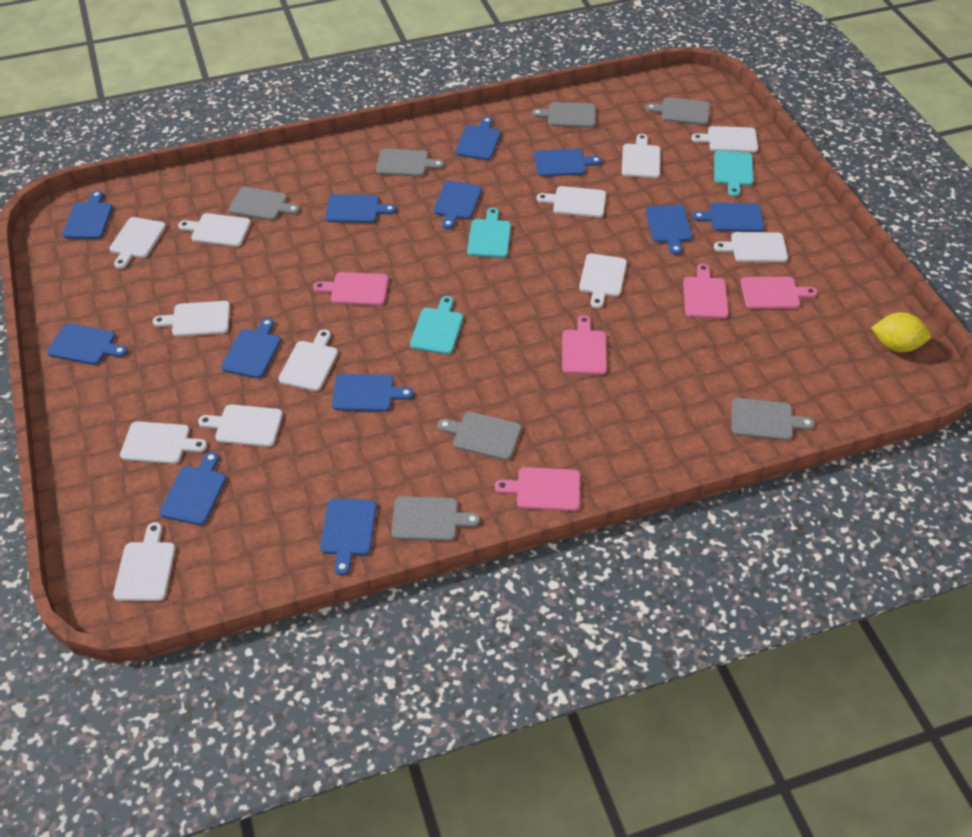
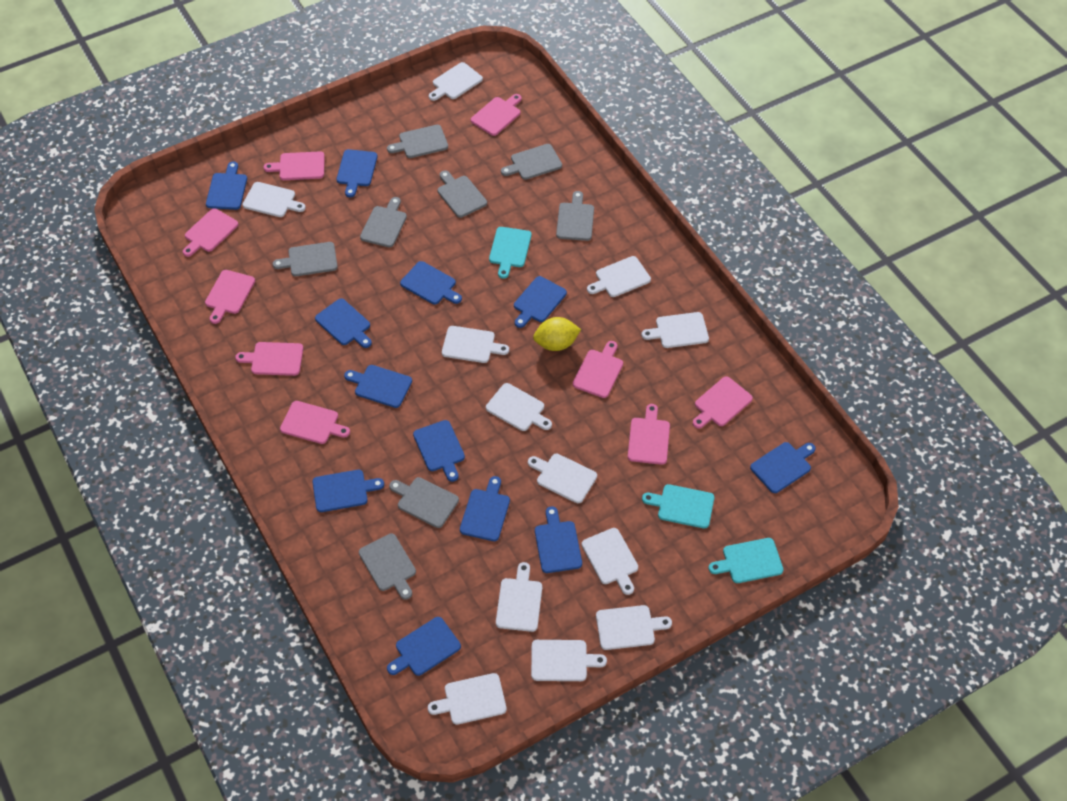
grey cutting board: [229,187,300,221] [376,148,444,177] [391,496,480,541] [438,412,521,460] [532,102,596,128] [645,98,710,125] [732,398,815,440] = 7 -> [273,242,338,276] [359,533,416,600] [360,197,407,248] [387,125,448,158] [389,477,459,528] [437,171,487,218] [501,144,562,180] [556,191,594,241] = 8
pink cutting board: [313,272,388,306] [495,467,580,511] [562,315,607,375] [683,264,729,319] [741,277,817,309] = 5 -> [182,208,239,257] [205,270,255,324] [235,342,303,376] [264,151,325,180] [280,401,350,444] [471,94,522,136] [573,341,623,398] [628,404,670,465] [693,376,753,429] = 9

